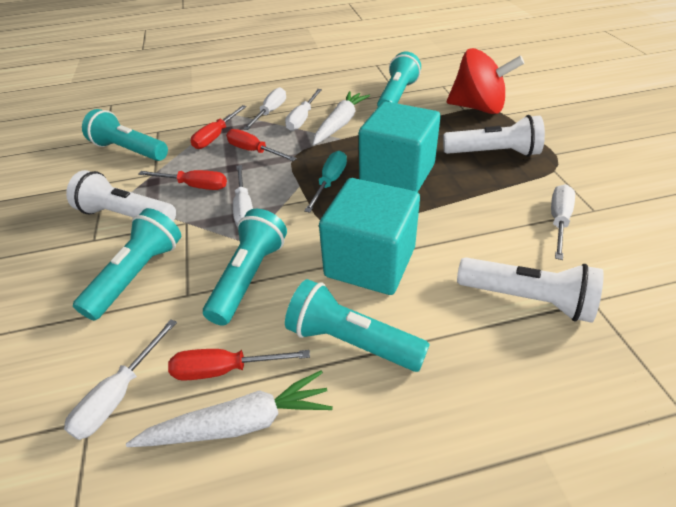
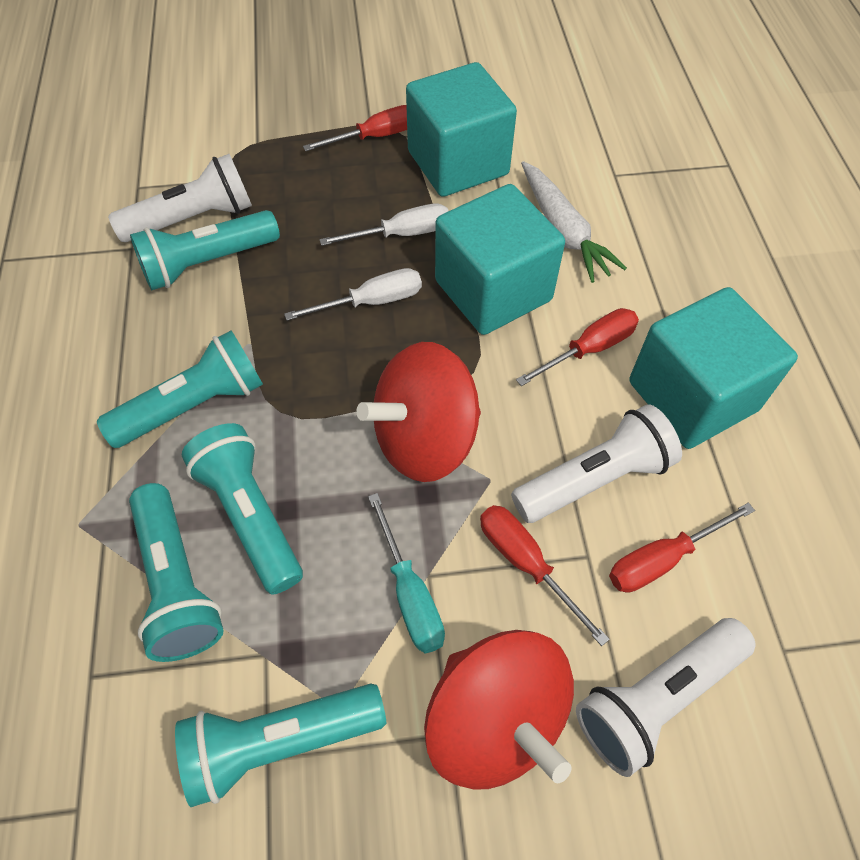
red spinning top: [447,48,524,114] = 1 -> [357,342,481,482] [424,630,574,790] = 2
turquoise cube: [319,178,420,295] [359,102,441,192] = 2 -> [406,62,517,197] [435,184,565,335] [629,287,798,449] = 3
white carrot: [126,371,333,447] [313,91,370,145] = 2 -> [521,161,627,283] = 1
white screwdriver: [64,319,177,440] [233,165,253,226] [243,87,286,130] [285,89,322,131] [551,184,575,260] = 5 -> [284,268,422,321] [319,203,448,246] = 2

